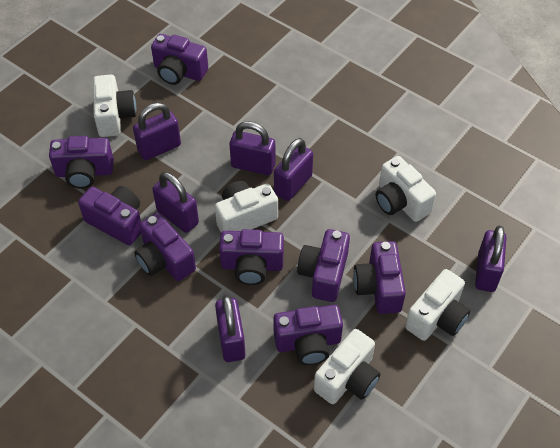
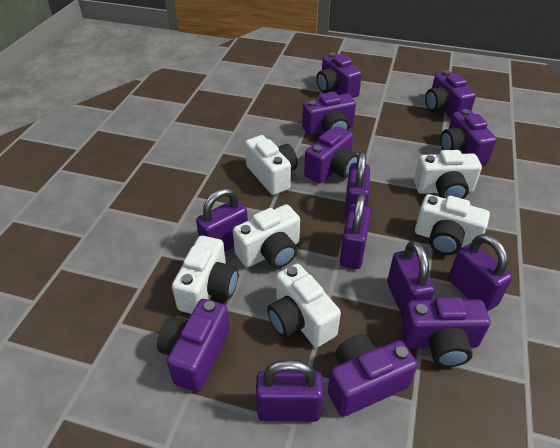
white camera: [93,75,136,137] [215,181,278,233] [314,329,381,404] [376,156,436,222] [405,269,470,341] = 5 -> [172,235,238,314] [233,204,300,268] [245,135,298,195] [267,264,341,347] [414,150,482,199] [415,194,490,255] = 6

